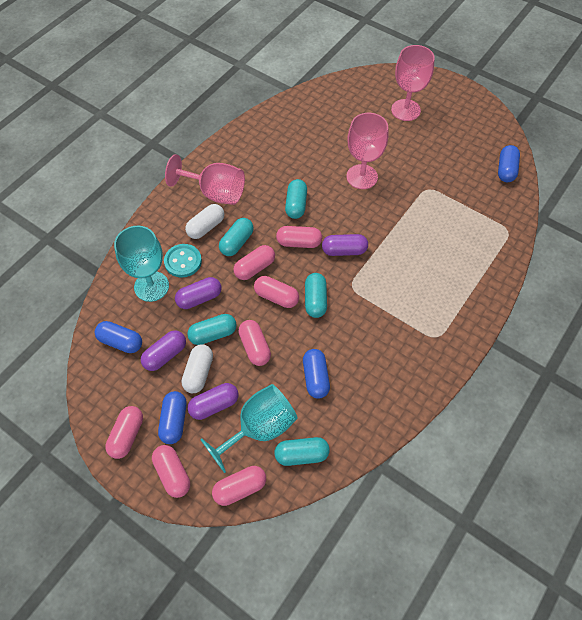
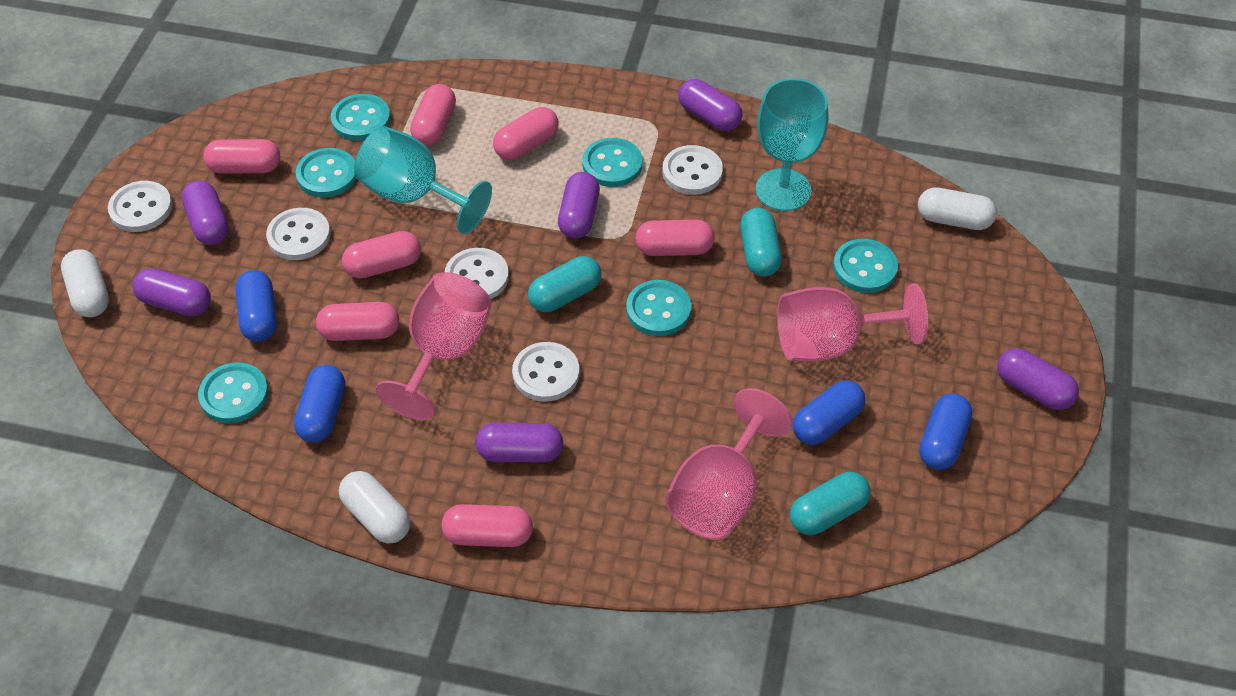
purple capsule: [141,330,186,371] [175,277,221,309] [188,383,238,420] [322,234,368,256] = 4 -> [133,268,211,316] [182,181,229,245] [475,423,563,462] [558,172,600,239] [678,79,743,131] [997,348,1079,410] = 6
turquoise button: [164,244,202,278] = 1 -> [198,363,269,423] [296,148,356,197] [331,94,391,141] [582,138,642,187] [626,280,691,336] [833,239,898,293] = 6
turquoise capsule: [187,314,237,345] [219,218,254,256] [274,437,330,466] [285,179,307,219] [305,273,327,318] = 5 -> [528,256,602,312] [740,208,782,277] [790,472,871,535] = 3
white button: none = 0 -> [108,181,172,232] [266,208,331,260] [445,248,509,299] [512,342,579,402] [662,145,723,195] = 5
white capsule: [182,344,213,393] [185,204,224,239] = 2 -> [61,249,109,317] [339,471,410,544] [918,187,997,230] = 3

